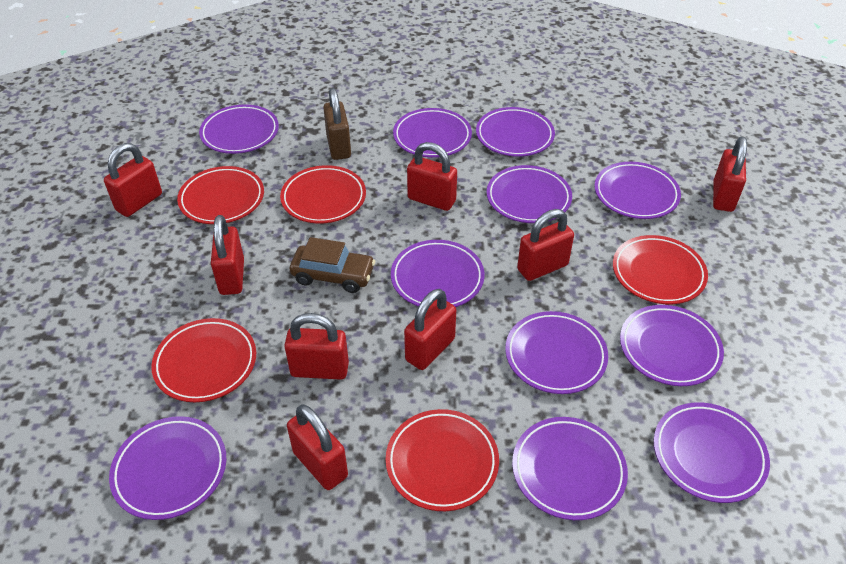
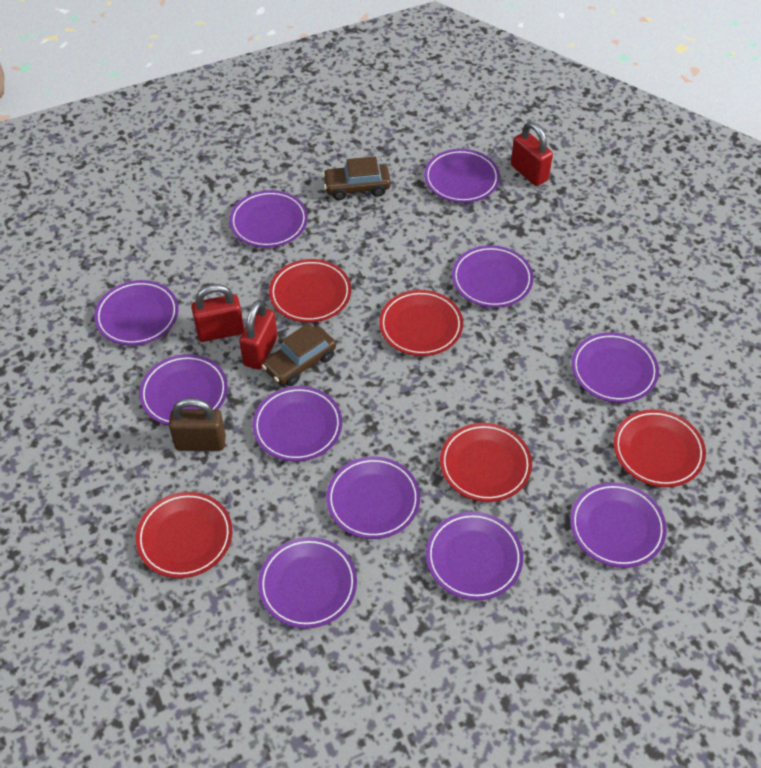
brown car: [290,237,375,293] = 1 -> [262,323,336,386] [322,156,391,200] = 2
red padlock: [104,143,162,217] [211,215,244,295] [284,313,349,380] [287,405,348,490] [404,289,456,370] [407,142,457,211] [517,209,574,281] [713,137,747,212] = 8 -> [191,284,244,342] [239,300,277,370] [511,122,553,186] = 3

